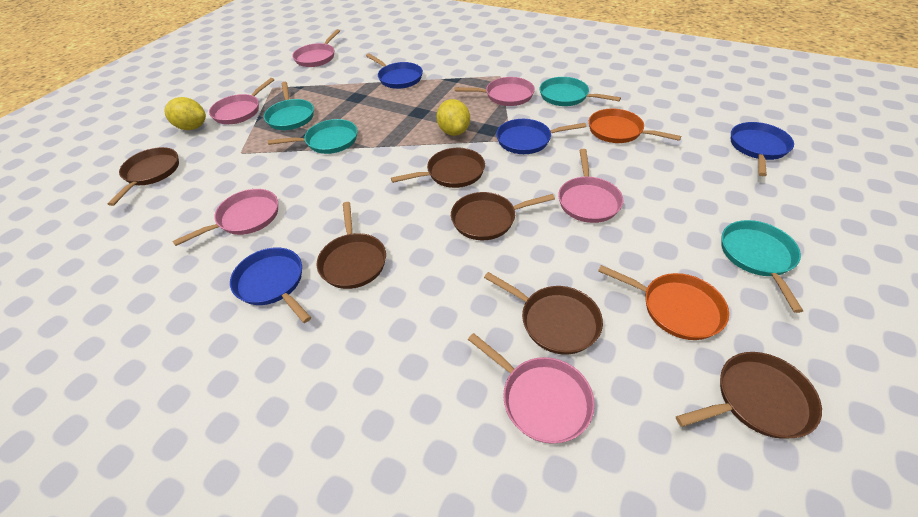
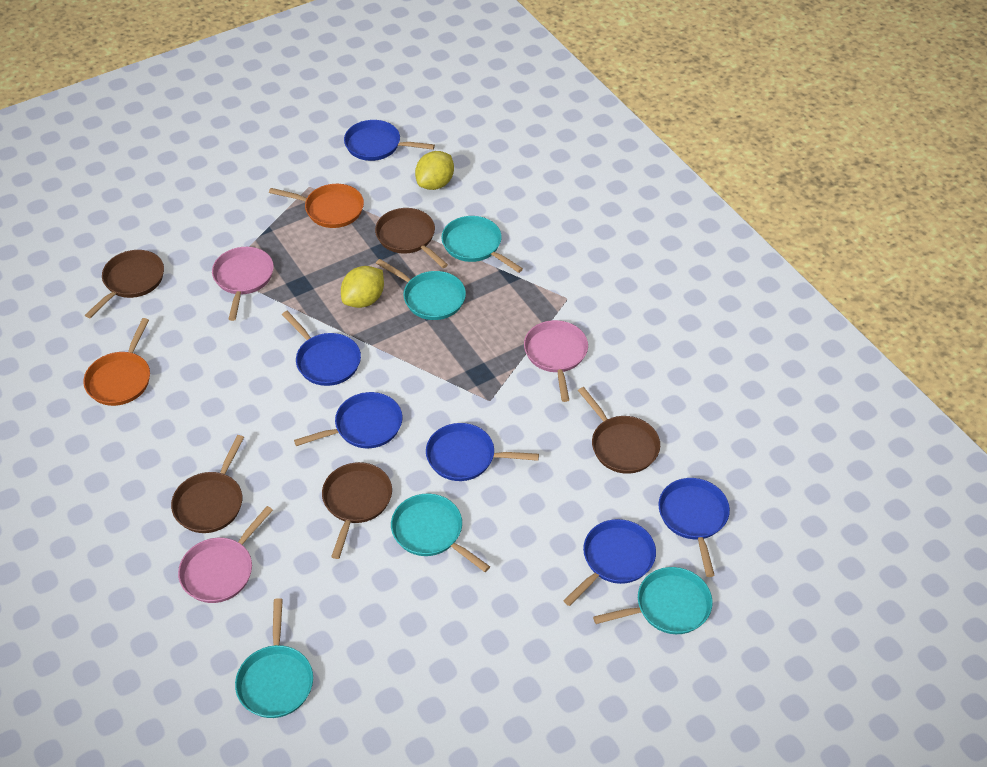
blue pan: [230,247,311,323] [366,53,423,89] [496,119,587,154] [731,122,794,176] = 4 -> [282,311,361,386] [294,392,403,448] [344,120,435,161] [426,423,539,481] [563,519,656,606] [658,478,730,577] = 6
brown pan: [108,147,179,206] [316,202,386,289] [391,148,485,188] [451,192,555,240] [484,272,603,354] [676,352,822,439] = 6 -> [85,250,164,318] [171,435,244,533] [322,462,392,559] [375,208,448,268] [578,387,660,474] = 5
pink pan: [172,189,278,246] [209,78,275,124] [292,29,340,67] [455,77,535,106] [468,333,595,444] [558,149,623,223] = 6 -> [178,506,273,603] [212,247,274,321] [524,320,588,402] = 3
turquoise pan: [264,82,314,130] [268,119,357,154] [540,77,621,106] [721,220,803,313] = 4 -> [235,598,313,718] [376,259,466,320] [391,494,490,572] [441,216,523,273] [593,567,712,634] = 5

